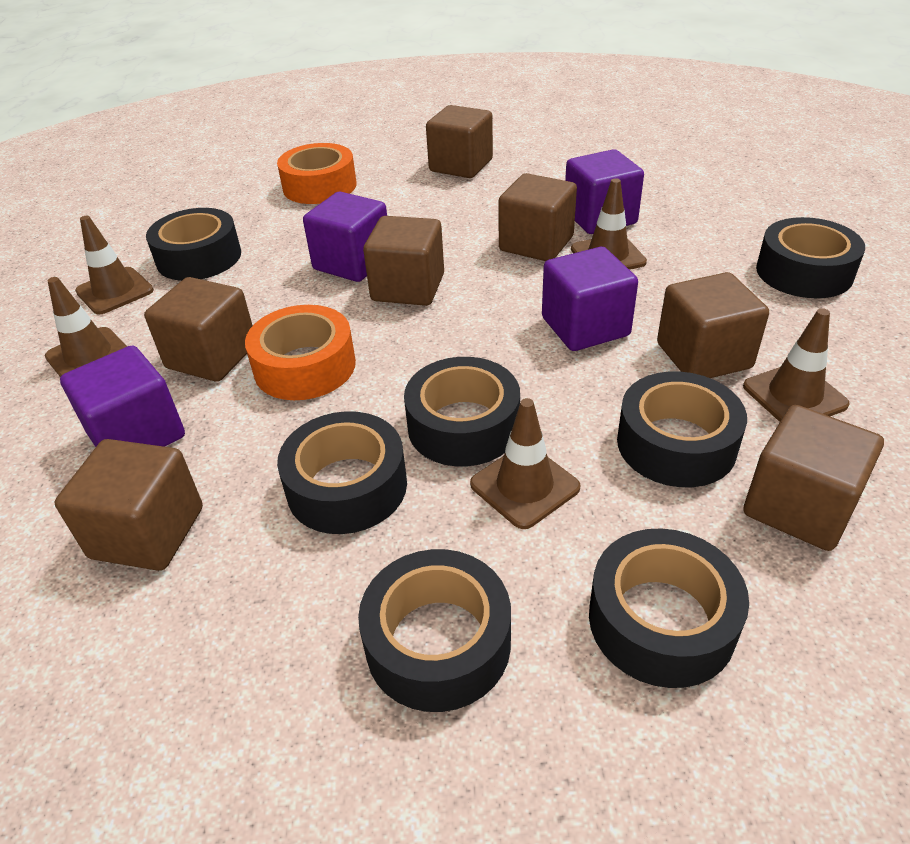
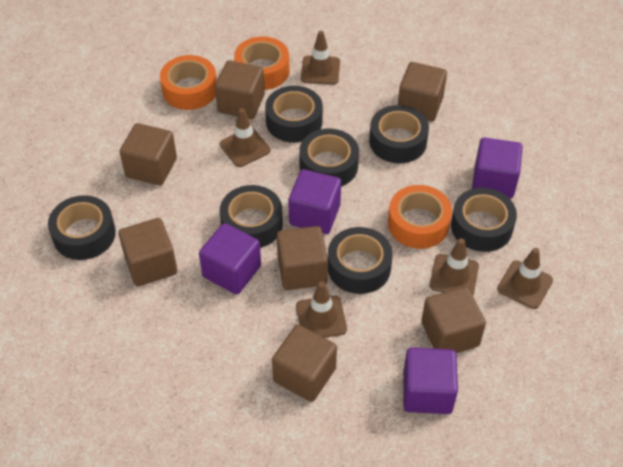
orange tape: [245,305,356,400] [277,143,356,204] = 2 -> [160,55,217,110] [234,36,290,90] [388,185,452,249] = 3

